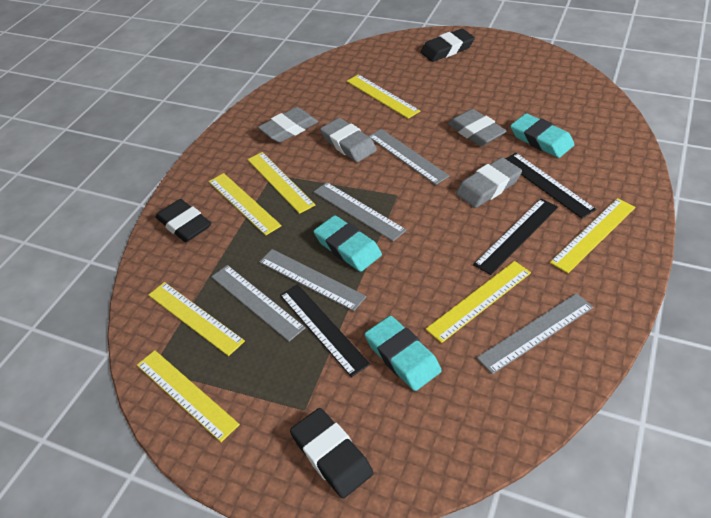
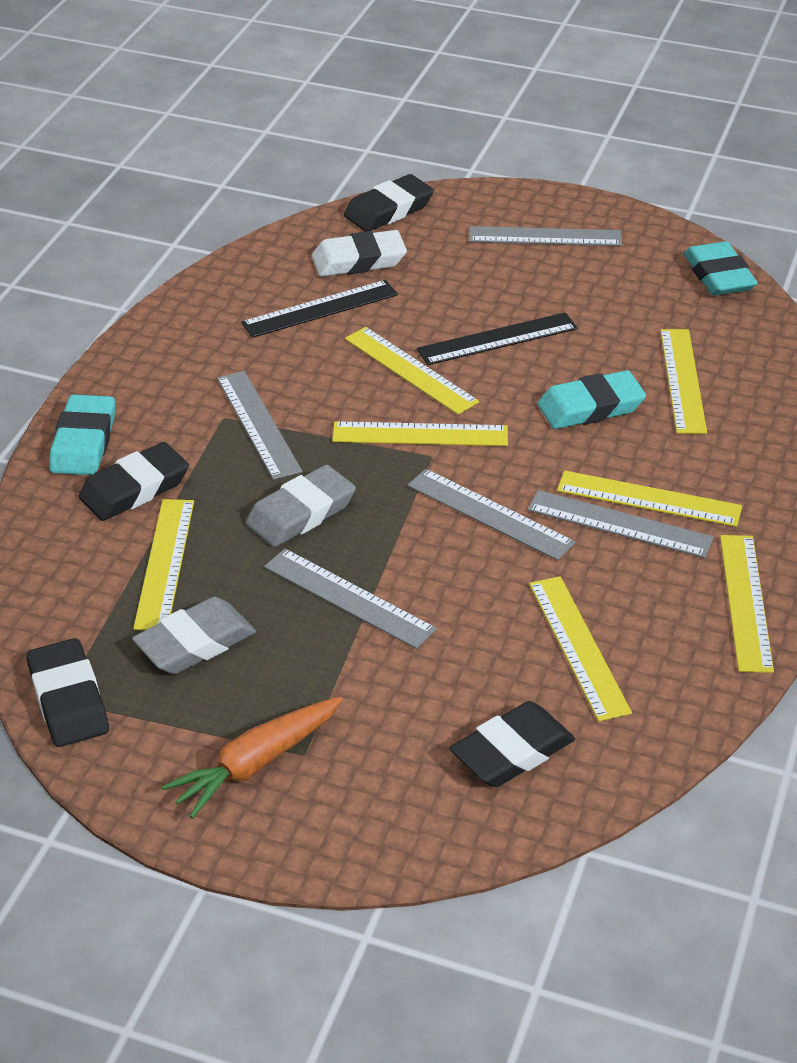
black eraser: [156,199,211,242] [290,408,374,499] [421,29,475,62] = 3 -> [26,638,109,747] [78,442,189,521] [344,174,434,232] [450,701,575,787] = 4
black ruler: [280,284,370,377] [473,199,558,275] [505,153,596,219] = 3 -> [241,280,398,338] [417,312,578,365] = 2
grey eraser: [258,107,318,143] [320,118,377,162] [448,109,506,146] [456,157,522,208] = 4 -> [132,597,256,674] [246,465,356,547] = 2
orange carrot: none = 0 -> [161,697,343,819] = 1
white eraser: none = 0 -> [312,230,407,277] = 1

